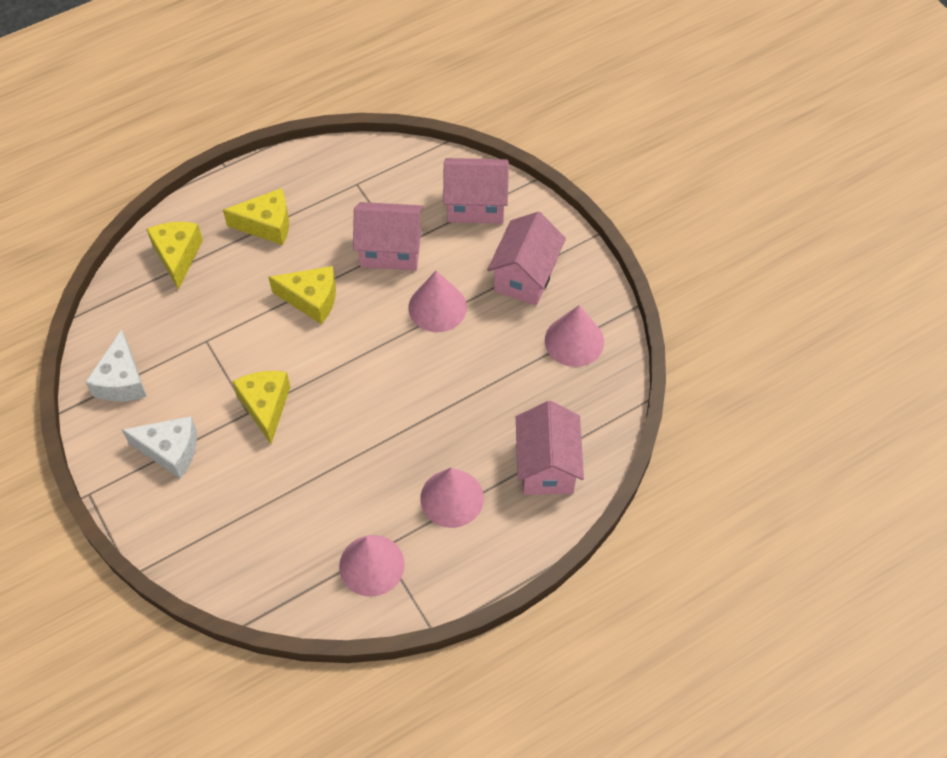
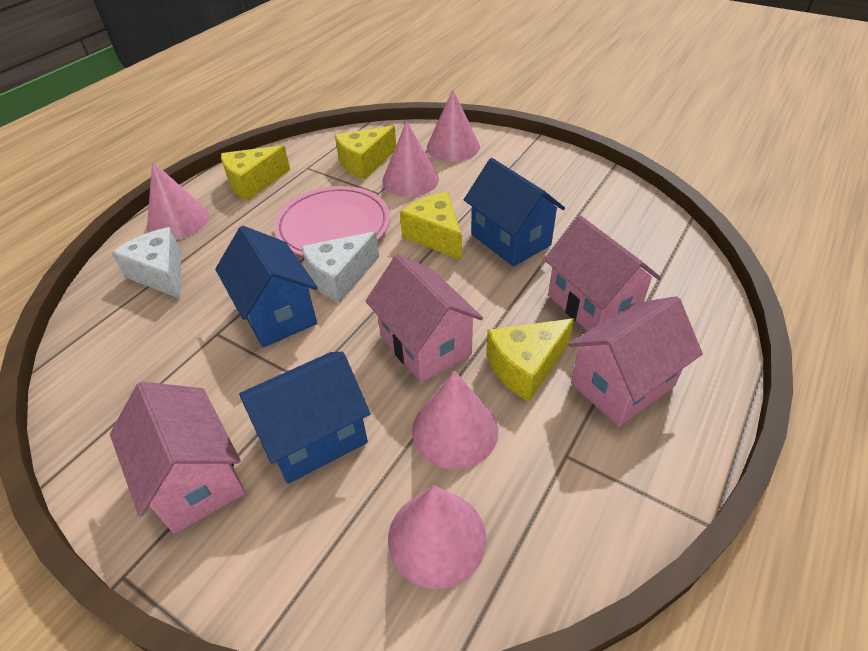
blue house: none = 0 -> [215,226,318,348] [239,352,370,484] [464,158,565,267] = 3
pink cone: [339,535,405,597] [409,271,467,332] [420,468,484,528] [545,305,604,367] = 4 -> [147,161,209,240] [382,121,439,197] [388,485,487,589] [412,371,498,469] [427,89,480,162] = 5
pink plate: none = 0 -> [274,186,390,256] = 1

